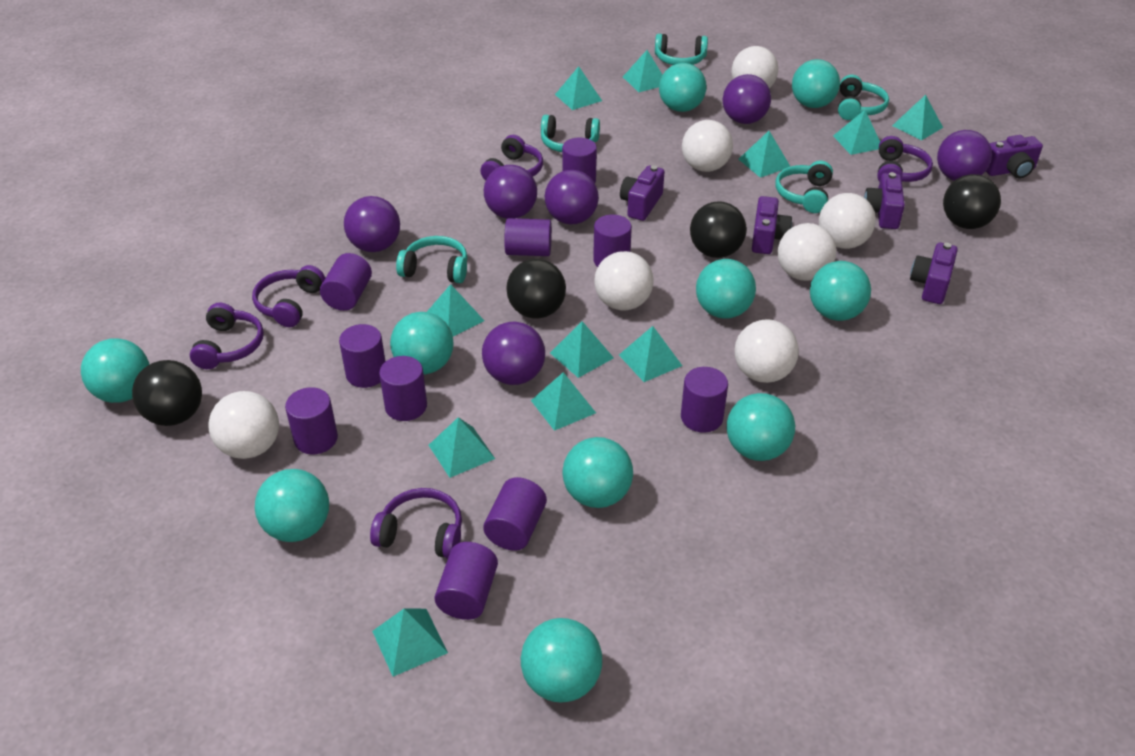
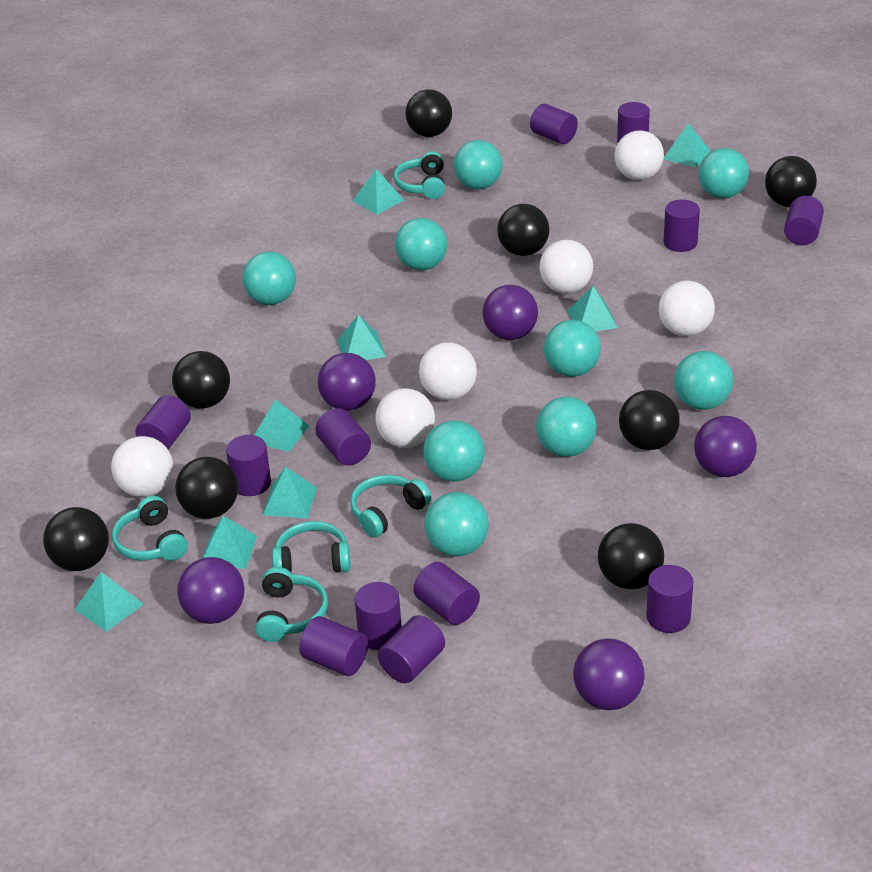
black ball: [132,360,202,426] [507,259,566,319] [690,201,746,258] [943,174,1001,229] = 4 -> [43,507,109,571] [172,351,230,409] [175,457,238,519] [405,89,452,137] [497,204,549,256] [598,523,664,589] [619,390,680,450] [765,156,817,207] = 8
purple ball: [344,196,400,252] [482,322,545,385] [484,165,537,219] [545,170,599,224] [723,74,771,124] [937,130,992,181] = 6 -> [177,557,244,624] [318,353,376,411] [483,285,538,340] [573,638,645,710] [694,416,757,477] = 5
purple camera: [620,165,665,221] [752,196,792,254] [864,172,905,229] [910,243,958,304] [986,135,1043,178] = 5 -> none = 0
purple cylinder: [285,387,338,455] [320,253,372,311] [339,324,386,388] [379,356,427,421] [434,542,498,620] [483,477,547,551] [504,218,552,256] [562,138,597,183] [593,214,632,267] [681,367,728,433] = 10 -> [135,395,191,449] [226,435,271,496] [299,616,368,676] [316,408,371,465] [354,582,402,650] [378,615,445,683] [413,562,480,625] [530,104,578,144] [617,102,650,143] [646,565,694,633] [664,199,700,252] [784,196,824,245] = 12
purple headphones: [190,303,264,369] [252,265,325,327] [370,488,462,558] [480,135,543,180] [877,136,933,182] = 5 -> none = 0
turquoise ball: [81,338,149,403] [255,469,329,542] [390,312,454,375] [521,618,602,702] [562,437,633,508] [659,63,706,112] [696,259,756,319] [727,393,795,461] [792,59,840,108] [810,261,871,321] = 10 -> [242,251,296,305] [395,218,447,271] [423,421,485,482] [424,492,489,557] [453,140,503,189] [536,397,597,457] [544,320,601,377] [674,351,733,410] [698,148,749,199] = 9
turquoise pyramid: [372,608,448,677] [427,284,484,336] [429,417,495,478] [531,372,596,431] [550,321,614,378] [555,66,602,110] [619,326,682,382] [623,50,662,92] [738,131,791,178] [833,110,880,155] [892,95,943,140] = 11 -> [74,572,144,632] [202,516,257,569] [254,399,309,452] [263,467,317,518] [337,315,386,360] [353,169,404,215] [568,286,618,331] [664,123,710,167] = 8
white ball: [208,391,279,459] [594,251,654,310] [682,120,733,172] [732,46,778,88] [734,319,799,383] [778,223,836,281] [819,193,876,249] = 7 -> [111,436,173,497] [375,388,435,448] [419,342,477,400] [540,240,593,294] [615,131,664,180] [659,281,715,336] = 6

